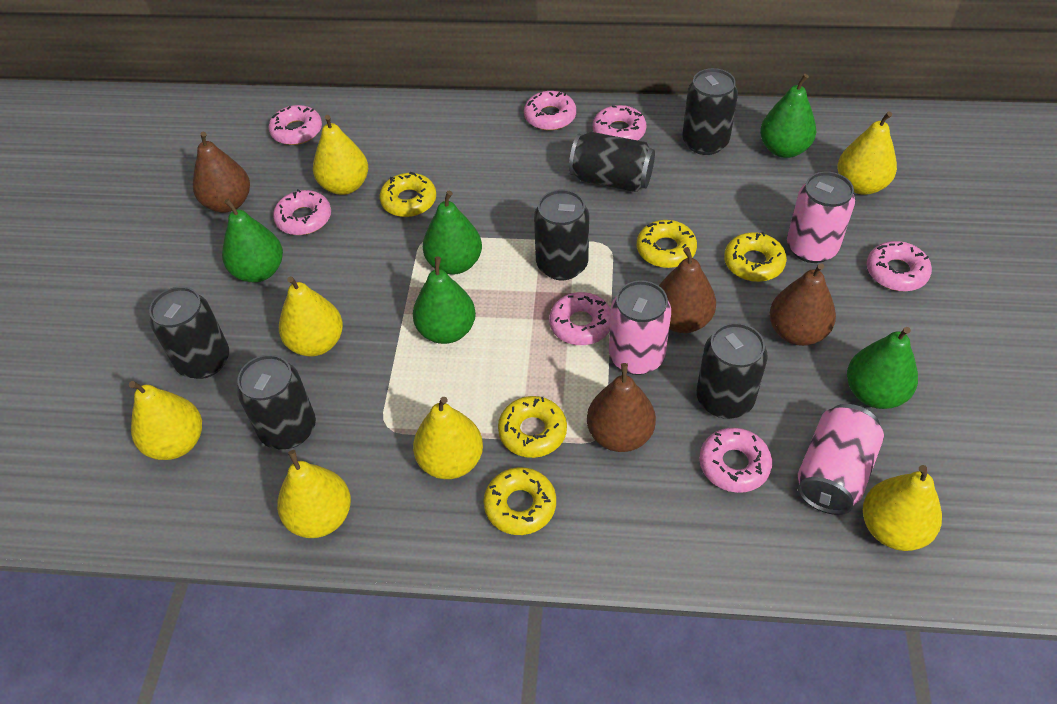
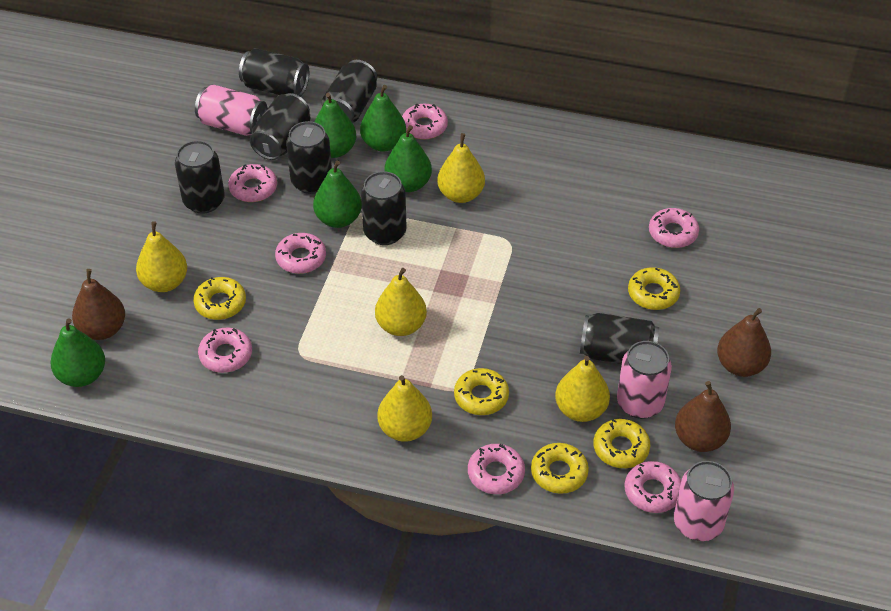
black can: [149,287,229,379] [237,355,316,449] [534,189,589,280] [569,132,655,192] [682,68,738,155] [696,323,768,419] = 6 -> [175,140,225,214] [239,48,309,96] [250,93,310,160] [286,121,332,194] [322,60,377,123] [361,171,407,245] [580,313,659,364] = 7
brown pear: [193,132,250,213] [587,363,656,452] [659,247,716,333] [769,263,836,346] = 4 -> [72,269,125,340] [675,381,731,452] [717,308,771,377] = 3
yellow pear: [129,381,202,460] [277,450,351,538] [279,276,343,357] [313,115,368,195] [413,397,483,479] [837,111,897,195] [863,465,942,551] = 7 -> [136,221,187,292] [375,268,427,336] [377,375,432,442] [437,133,485,203] [555,356,610,422] = 5

